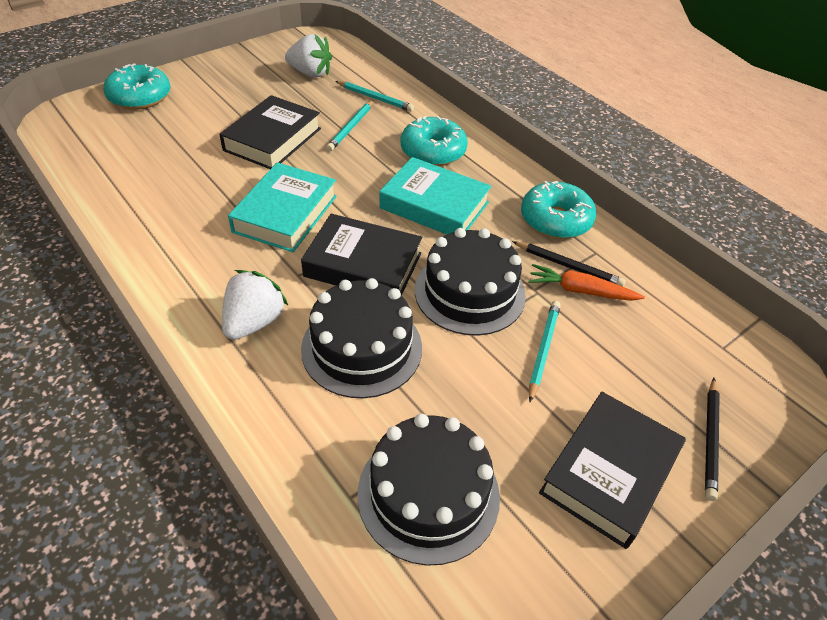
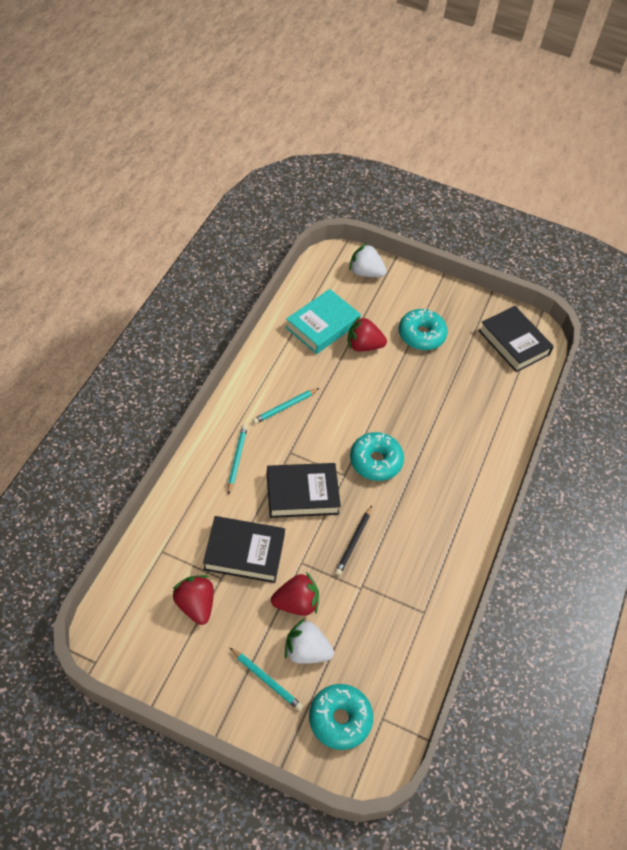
black cake: [301,278,422,398] [358,414,500,566] [415,228,526,336] = 3 -> none = 0
black pencil: [512,241,626,287] [705,378,720,501] = 2 -> [335,506,372,575] = 1
orange carrot: [529,264,645,301] = 1 -> none = 0
red strawberry: none = 0 -> [172,575,214,625] [271,572,319,616] [348,316,387,352] = 3
turquoise book: [228,162,337,252] [379,157,492,235] = 2 -> [286,289,361,354] = 1

